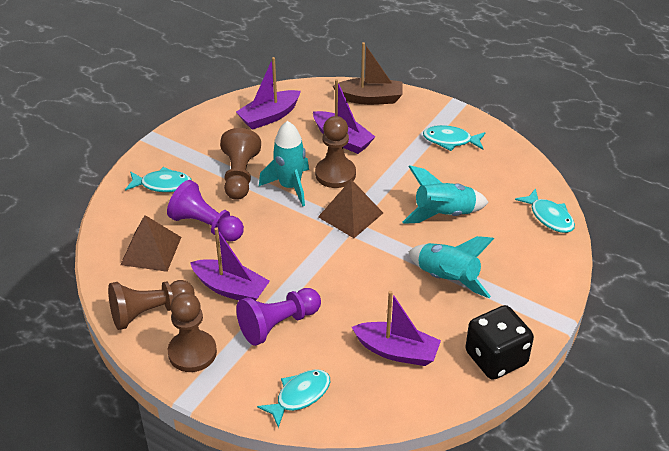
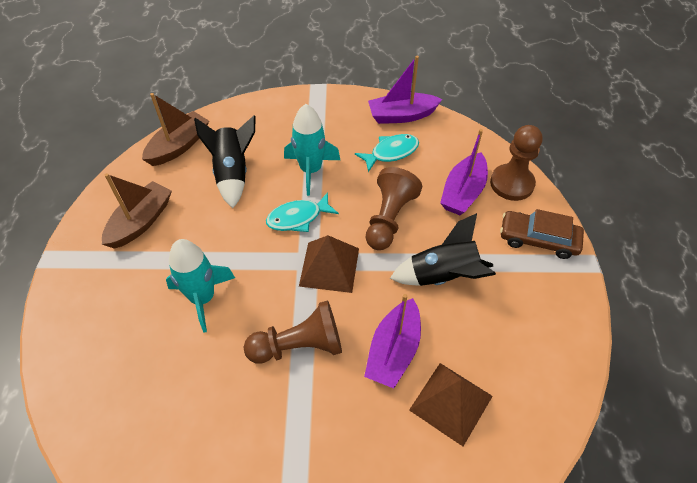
black dice: [465,305,534,380] = 1 -> none = 0
black rocket: none = 0 -> [194,115,256,208] [390,213,496,286] = 2
brown boat: [333,42,402,105] = 1 -> [102,173,172,249] [142,93,209,166] = 2
brown car: none = 0 -> [500,209,584,259] = 1
brown pawn: [108,280,195,330] [168,292,217,372] [220,128,261,200] [315,116,356,188] = 4 -> [244,300,342,364] [366,167,422,250] [490,125,543,201] = 3
purple boat: [190,227,270,301] [236,57,301,130] [313,79,375,154] [352,291,441,366] = 4 -> [364,294,421,388] [368,56,442,124] [440,129,488,215] = 3
purple pawn: [167,180,244,241] [236,288,321,346] = 2 -> none = 0
turquoise fish: [125,167,191,192] [257,369,330,428] [423,125,486,151] [515,188,575,233] = 4 -> [266,192,339,232] [355,134,419,172] = 2
turquoise rocket: [259,121,309,207] [403,166,489,224] [409,236,494,298] = 3 -> [166,239,235,333] [284,104,340,196] = 2

